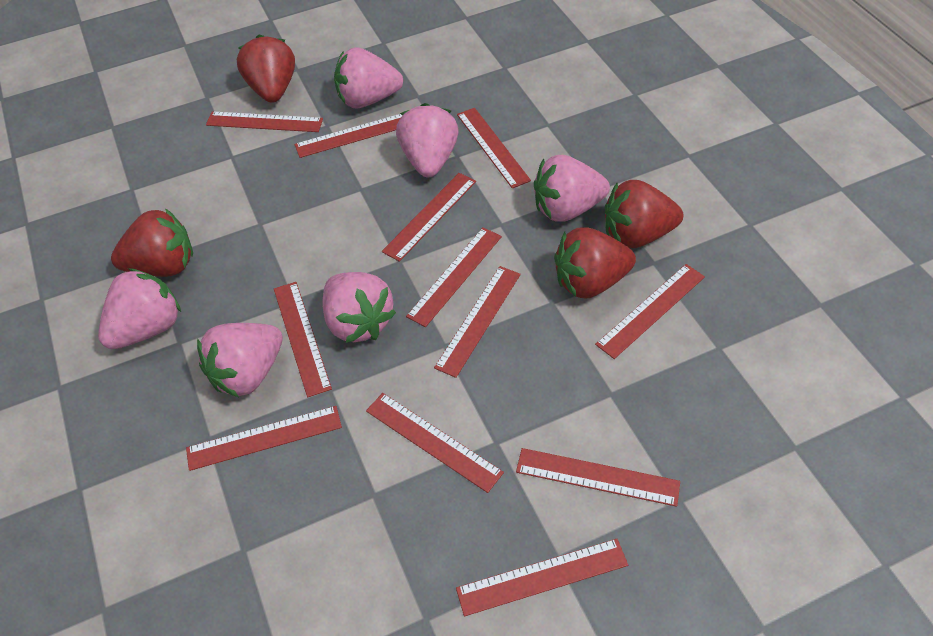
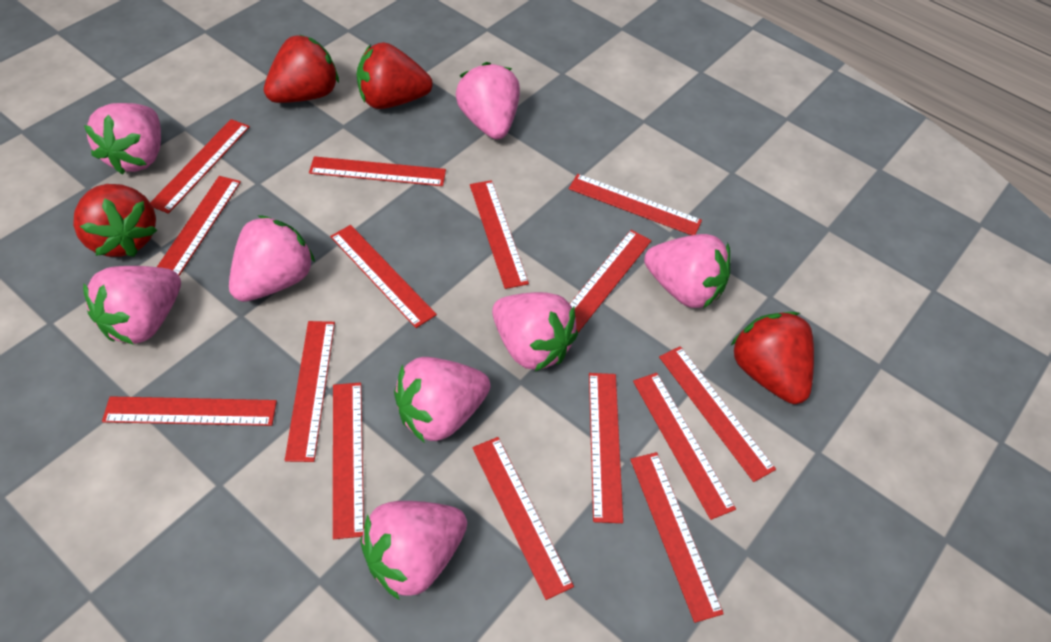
pink strawberry: [98,268,181,349] [197,323,283,397] [322,272,396,343] [334,47,403,108] [396,103,458,177] [534,155,610,222] = 6 -> [83,266,181,345] [84,103,161,175] [229,215,315,302] [360,501,467,600] [394,357,490,443] [456,62,520,139] [492,292,578,371] [644,234,730,309] = 8
red ruler: [186,406,342,471] [206,111,323,132] [274,282,332,398] [294,114,402,158] [366,393,504,493] [382,173,476,262] [406,227,502,327] [434,266,521,378] [456,539,628,616] [457,108,531,188] [516,448,680,507] [595,264,705,359] = 12 -> [102,396,277,426] [150,119,250,214] [157,176,241,276] [285,321,335,462] [309,156,446,186] [330,225,437,328] [333,383,364,539] [470,180,529,289] [472,437,574,600] [569,174,702,235] [570,230,651,332] [589,373,623,523] [630,452,724,623] [633,373,736,520] [659,346,776,482] = 15

